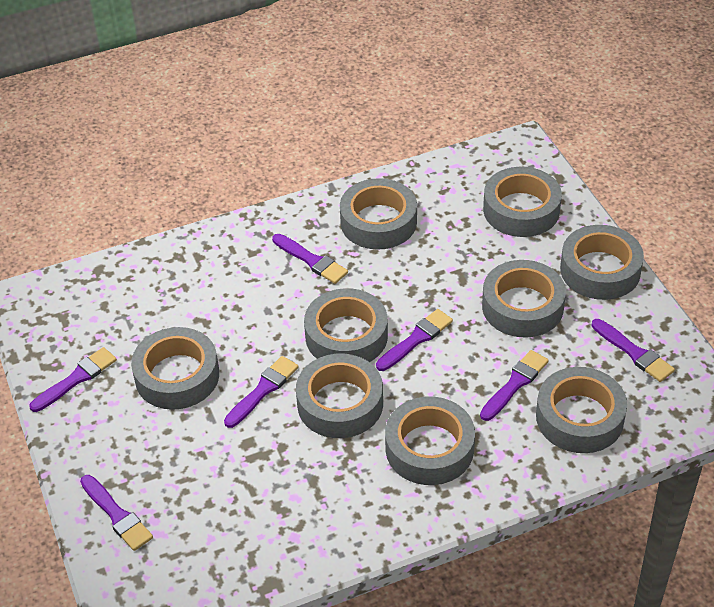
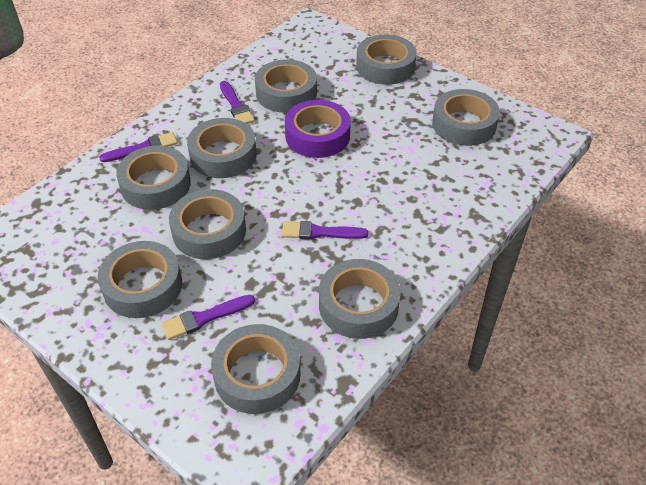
purple brush: [29,347,117,412] [80,475,153,551] [224,356,299,428] [272,234,348,284] [376,309,453,371] [480,350,549,421] [592,319,675,382] = 7 -> [99,132,178,162] [162,295,255,340] [220,81,255,124] [282,221,368,239] = 4
purple tape: none = 0 -> [285,100,351,158] = 1

